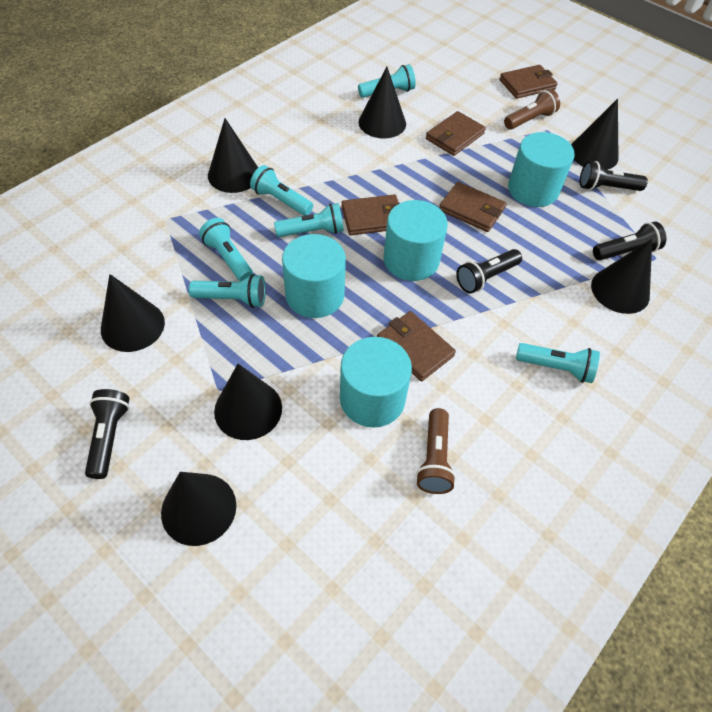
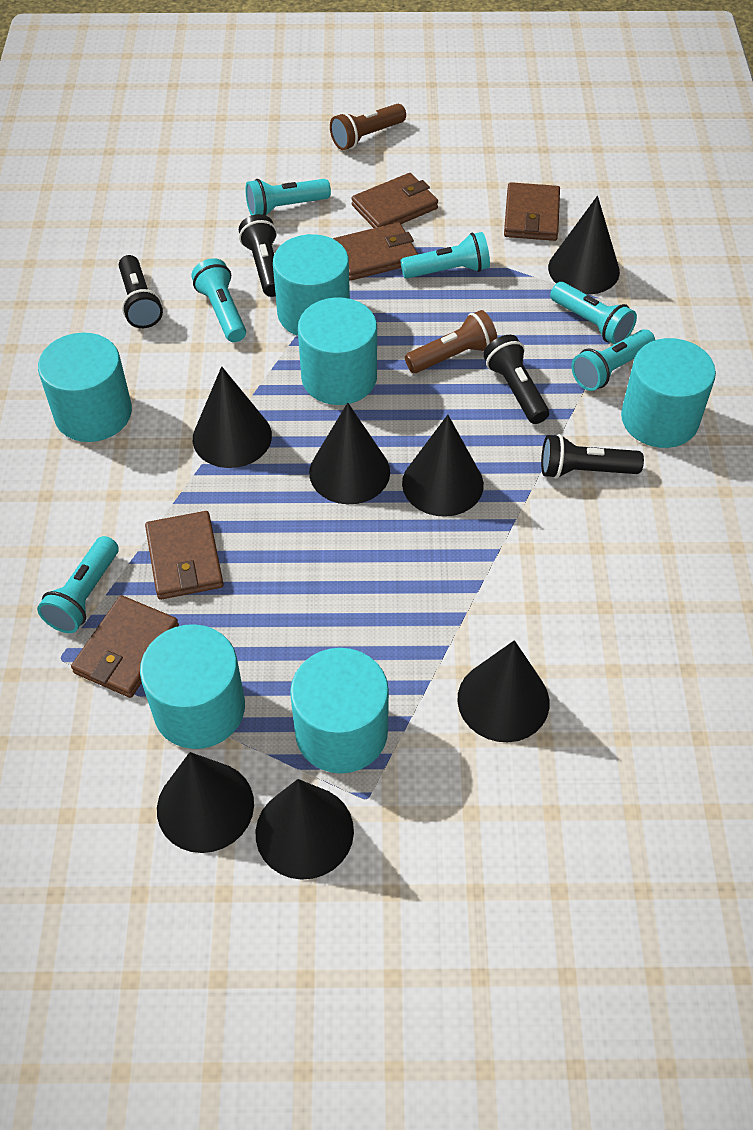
turquoise cylinder: [282,234,346,318] [340,337,412,428] [383,200,448,281] [508,132,575,207] = 4 -> [38,333,132,442] [140,624,245,749] [273,234,350,336] [290,648,389,773] [298,298,377,405] [621,338,716,448] = 6

